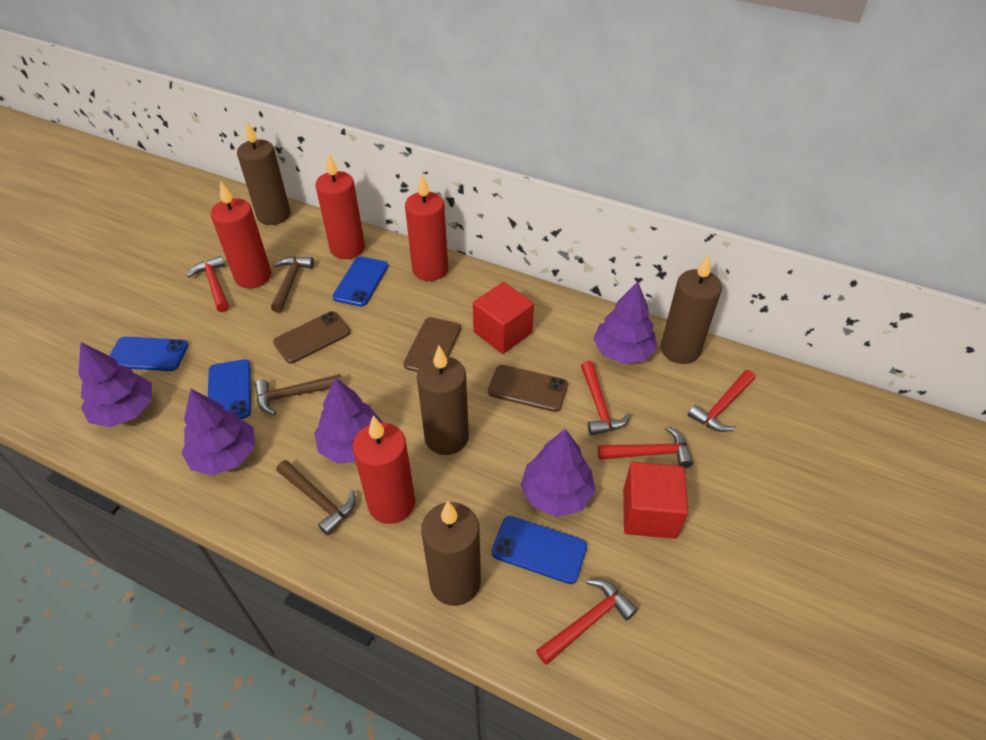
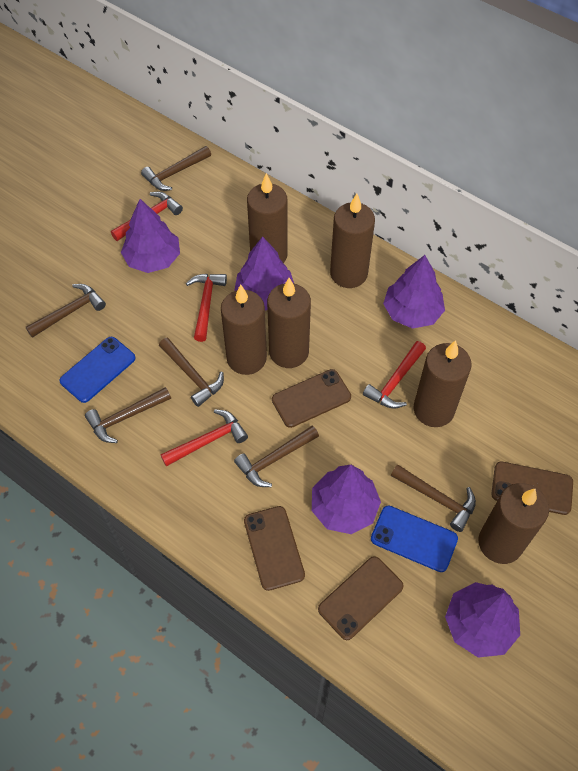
blue phone: [109,337,188,371] [208,359,251,419] [333,256,388,307] [491,516,587,584] = 4 -> [60,337,136,403] [371,505,458,572] = 2
brown candle: [237,121,290,225] [417,346,469,455] [421,501,481,606] [661,254,722,364] = 4 -> [221,284,267,375] [247,173,288,263] [267,278,311,368] [330,194,375,288] [414,340,472,427] [478,483,549,564] = 6
brown hammer: [255,374,342,415] [271,256,314,313] [276,460,356,536] = 3 -> [26,284,106,338] [85,387,171,443] [141,146,211,191] [159,337,224,407] [234,426,319,487] [391,464,476,532] = 6
brown phone: [273,311,351,364] [403,317,461,372] [488,365,568,412] = 3 -> [244,506,305,591] [272,369,351,428] [318,556,404,640] [491,461,573,515] = 4
red candle: [211,180,271,288] [315,153,365,259] [352,416,415,524] [405,175,448,281] = 4 -> none = 0
red cube: [473,282,534,354] [623,462,688,539] = 2 -> none = 0
red hammer: [187,255,229,312] [536,579,638,665] [581,361,631,435] [598,426,693,468] [688,370,755,432] = 5 -> [111,192,183,241] [160,409,248,467] [186,274,227,342] [363,341,426,409] = 4

